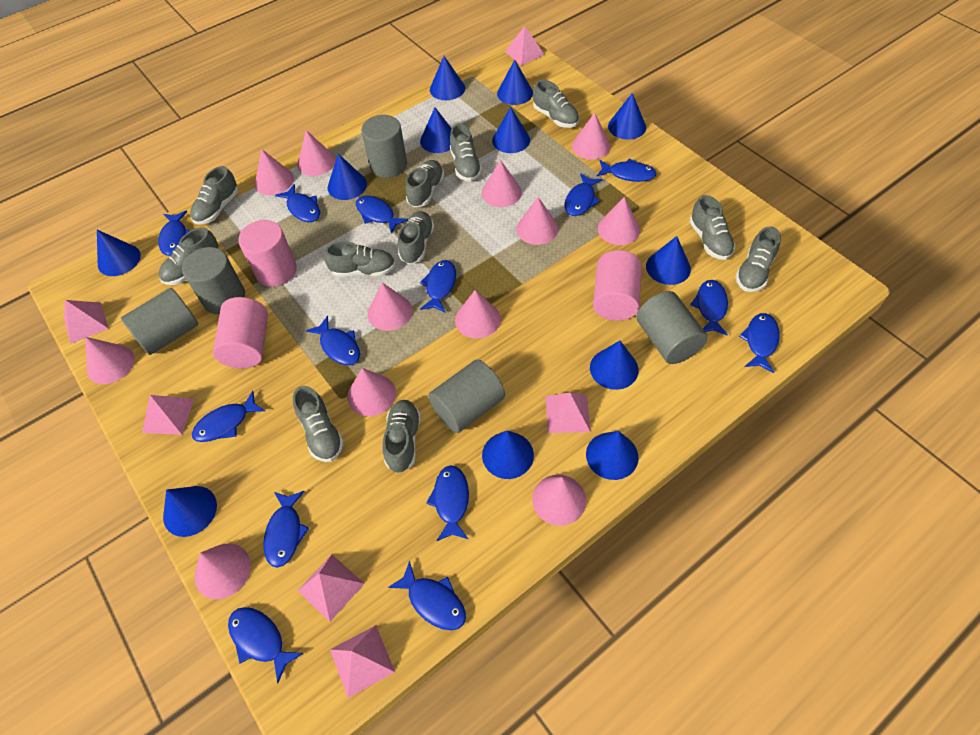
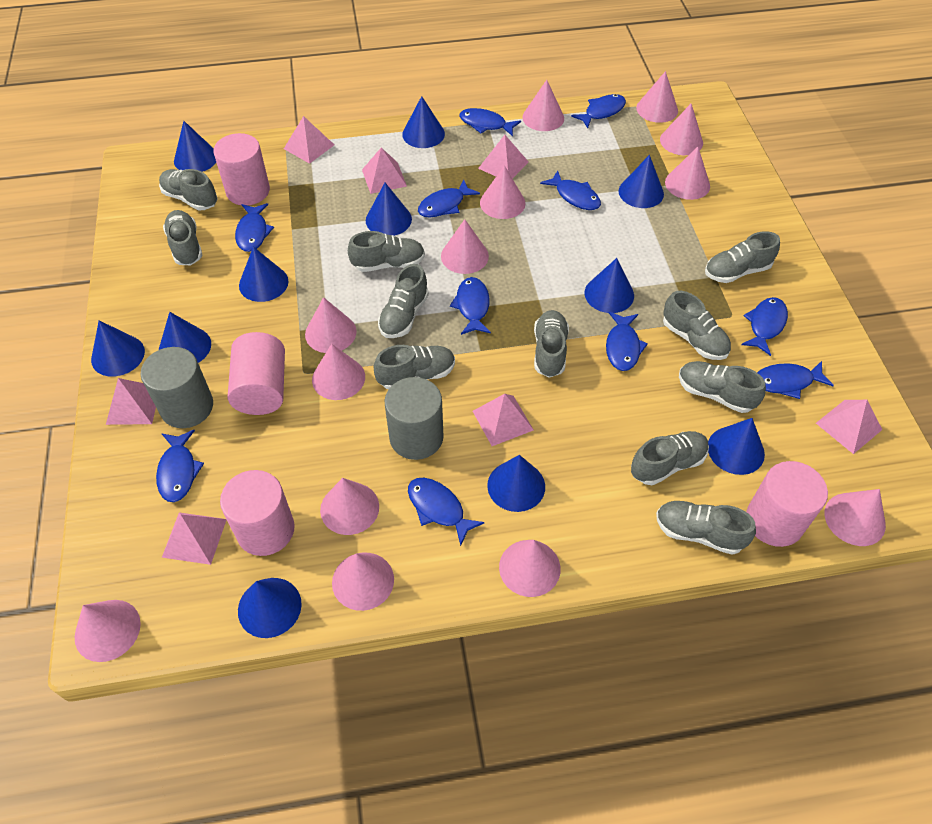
blue cone: [97,230,141,276] [163,486,217,537] [328,154,367,200] [420,108,452,153] [430,56,465,100] [482,431,534,479] [492,107,530,153] [497,60,533,105] [586,431,639,480] [590,341,638,390] [608,93,646,140] [646,236,691,285] = 12 -> [91,321,145,377] [159,312,211,363] [174,121,216,172] [238,578,302,638] [239,247,289,302] [366,183,412,236] [402,96,445,148] [487,455,545,512] [585,258,634,313] [619,155,664,208] [708,418,765,475] = 11
blue fish: [158,211,191,256] [192,391,265,442] [228,607,304,683] [263,491,309,568] [275,184,320,222] [306,316,360,365] [356,196,408,234] [388,560,466,630] [419,260,456,313] [426,465,469,541] [565,173,602,216] [596,158,656,182] [690,280,728,336] [739,313,780,373] = 14 -> [156,430,204,502] [235,203,274,252] [408,478,485,546] [418,179,480,217] [450,277,491,335] [459,108,521,137] [540,170,601,210] [571,94,626,128] [606,312,648,371] [741,297,788,356] [757,361,834,399] = 11
grey cylinder: [121,288,198,355] [182,247,245,315] [361,115,407,178] [428,360,505,433] [636,291,707,364] = 5 -> [141,347,213,428] [385,377,444,460] = 2
pink cone: [85,337,135,384] [195,543,251,599] [255,149,294,195] [297,130,336,176] [347,368,396,416] [368,283,413,331] [455,290,501,339] [482,160,522,207] [516,197,558,245] [532,475,586,526] [572,113,611,160] [598,197,640,245] = 12 -> [75,600,141,662] [305,297,357,353] [312,344,365,400] [320,478,379,535] [332,553,394,611] [441,219,489,274] [480,165,525,219] [499,540,560,597] [523,80,564,131] [636,71,678,123] [660,103,703,155] [665,147,710,200] [825,489,886,546] = 13
pink cylinder: [213,297,268,368] [238,220,297,287] [593,250,642,321] = 3 -> [213,133,270,205] [220,470,294,556] [228,332,285,415] [746,461,828,547] = 4
pink pyramid: [64,300,109,344] [142,395,194,435] [298,554,365,622] [330,625,395,698] [505,26,545,66] [546,393,590,433] = 6 -> [106,378,156,425] [162,512,226,565] [284,116,334,164] [362,147,407,194] [473,394,533,446] [478,135,529,179] [816,400,883,454] = 7

